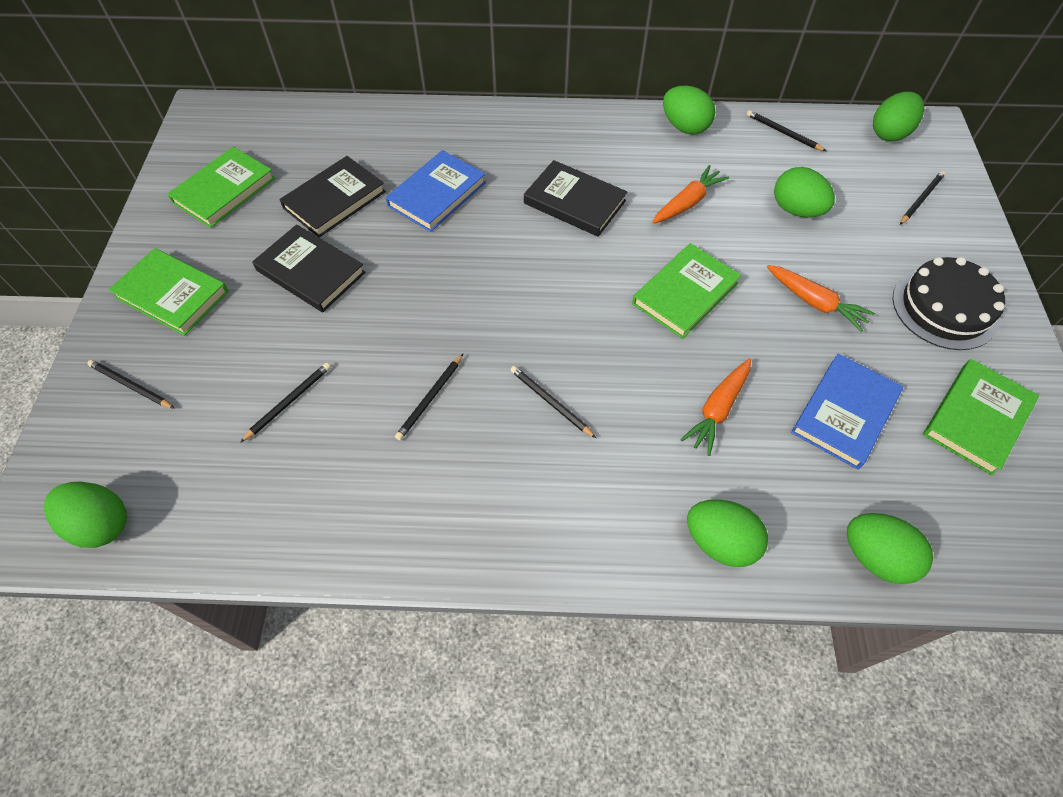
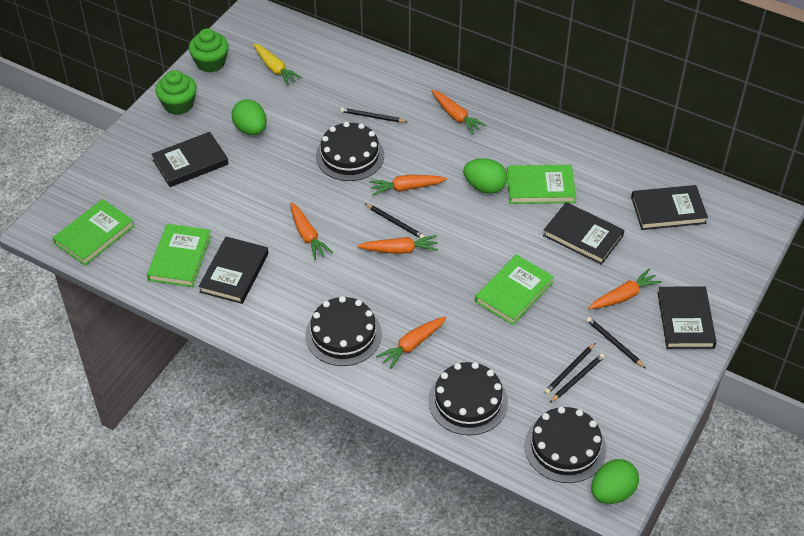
black book: [252,225,366,312] [279,156,386,238] [524,160,627,237] = 3 -> [152,132,229,187] [198,237,269,304] [543,202,624,265] [631,185,708,230] [658,286,717,349] = 5
black cake: [893,257,1005,350] = 1 -> [305,296,382,366] [316,122,384,181] [428,362,508,435] [524,407,606,483] = 4
black pencil: [87,360,175,409] [240,363,331,443] [395,354,463,441] [511,366,596,438] [747,110,826,151] [900,171,946,225] = 6 -> [340,108,408,122] [365,204,425,239] [544,343,595,394] [549,354,605,403] [587,317,646,368] = 5
blue book: [386,150,486,232] [791,353,903,470] = 2 -> none = 0
green cupcake: none = 0 -> [155,70,197,115] [189,29,229,73] = 2
green egg: [44,482,127,548] [663,85,715,134] [687,499,768,567] [774,167,835,218] [847,513,933,584] [873,92,924,141] = 6 -> [232,99,267,135] [463,158,508,194] [591,459,639,504] = 3
orange carrot: [652,165,729,224] [680,358,751,456] [767,265,875,332] = 3 -> [290,202,333,260] [357,235,439,254] [369,175,447,195] [376,316,447,370] [432,90,487,135] [588,269,662,309] = 6
yellow carrot: none = 0 -> [254,43,302,86] = 1

